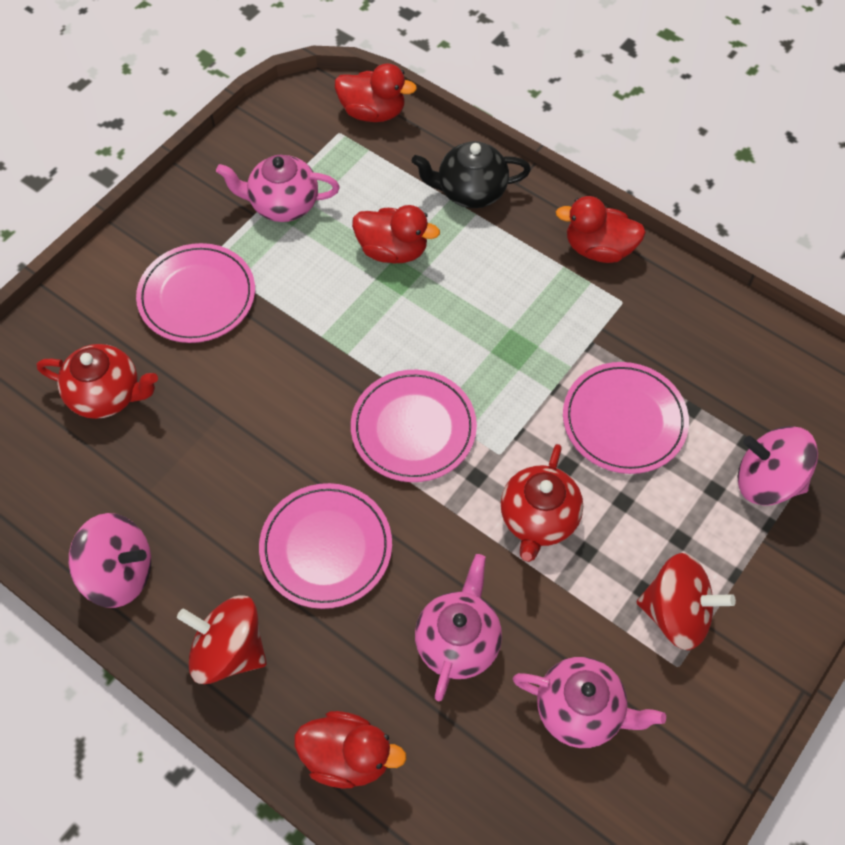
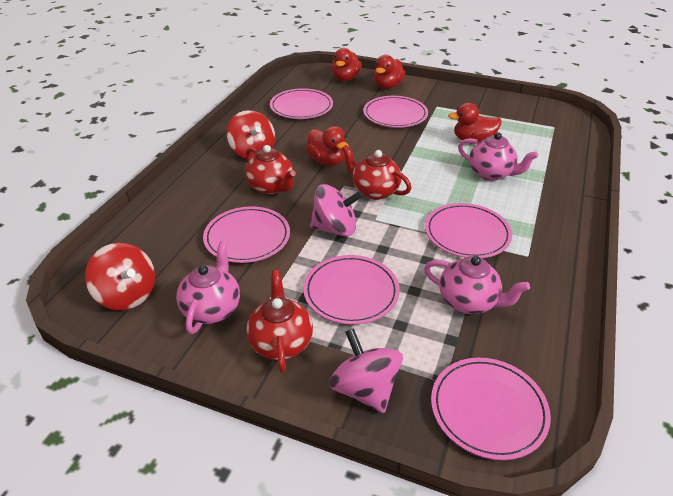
black teapot: [412,141,531,208] = 1 -> none = 0
pink plate: [136,243,255,343] [259,483,392,609] [351,370,477,482] [563,362,689,474] = 4 -> [203,206,290,263] [270,88,333,119] [303,255,400,325] [363,96,428,128] [425,203,512,258] [431,358,551,460] = 6
red teapot: [37,344,158,419] [501,444,583,562] = 2 -> [245,145,296,194] [246,270,313,373] [342,145,412,200] = 3

